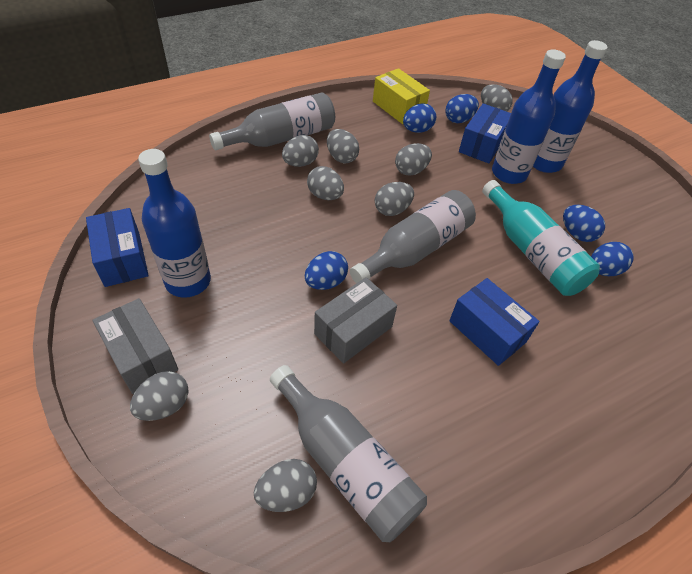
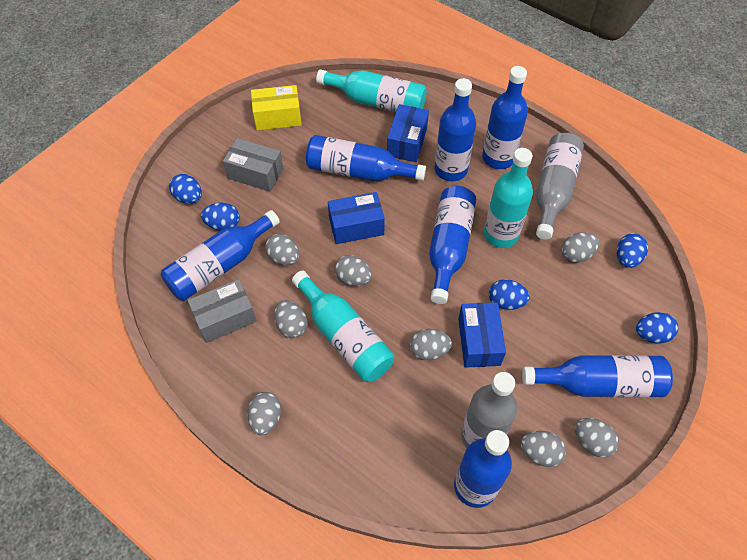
blue bottle: [138,149,211,298] [492,49,566,184] [533,40,607,173] = 3 -> [161,210,280,301] [306,135,426,181] [429,186,476,304] [435,78,476,182] [454,430,512,508] [482,66,528,169] [522,355,673,397] = 7
grey bottle: [209,92,335,150] [270,365,427,542] [350,190,476,283] = 3 -> [461,372,517,448] [536,133,584,240] = 2
turquoise bottle: [482,180,600,296] = 1 -> [292,271,394,382] [316,69,427,113] [484,148,533,248] = 3

